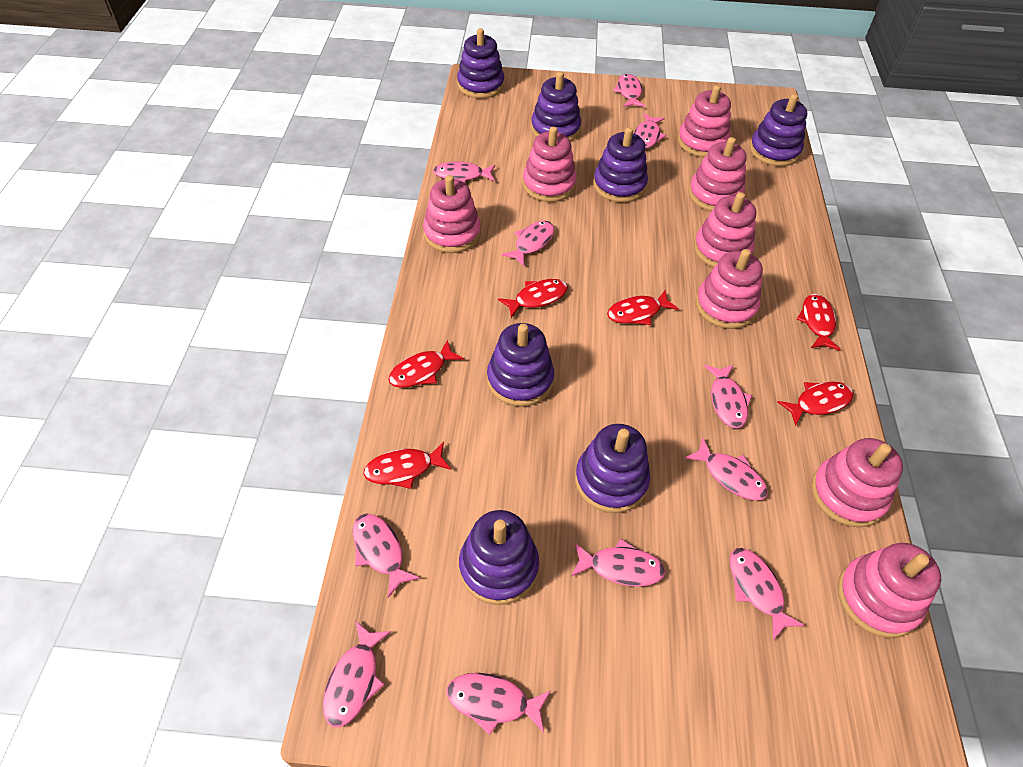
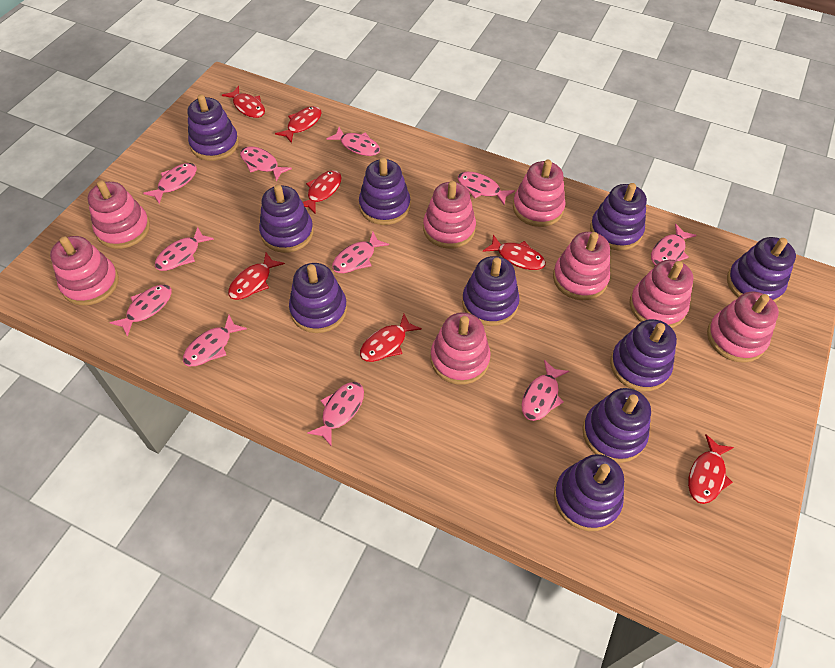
purple stacking toy: [457,28,504,98] [459,510,539,605] [487,323,554,407] [531,72,581,142] [575,424,650,513] [593,127,648,202] [750,94,807,166] = 7 -> [188,94,239,161] [259,185,314,253] [289,263,347,333] [359,158,410,225] [462,256,520,326] [554,454,624,531] [582,388,651,463] [590,183,647,251] [610,319,677,391] [727,237,796,302] = 10
red fish: [363,442,451,489] [388,340,464,388] [498,279,568,318] [607,290,679,325] [777,382,853,426] [796,294,841,351] = 6 -> [222,86,265,118] [228,253,285,300] [275,106,322,143] [303,170,341,214] [360,314,422,362] [483,235,546,270] [688,434,734,504] = 7

